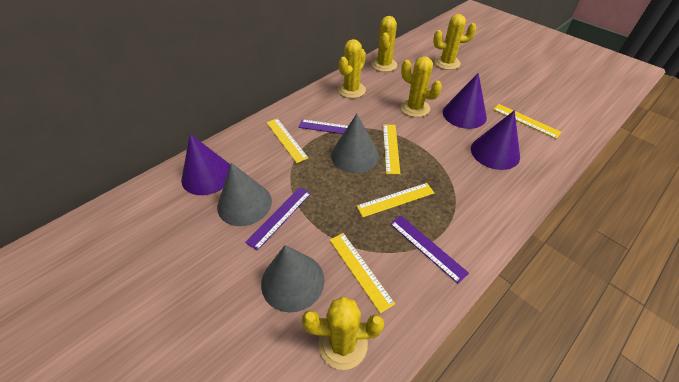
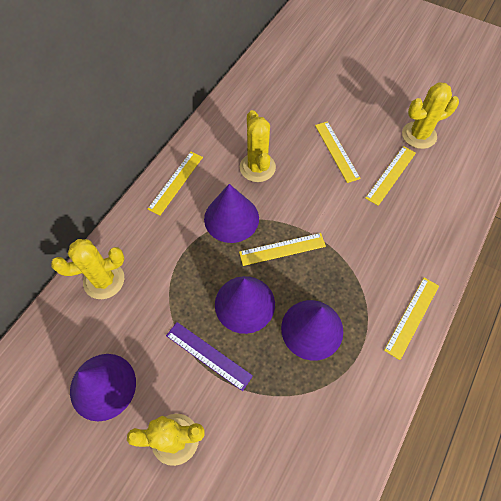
grey cone: [217,163,272,226] [261,245,325,313] [331,114,379,173] = 3 -> none = 0
purple cone: [181,134,230,195] [443,73,487,129] [471,110,520,170] = 3 -> [70,354,136,421] [204,184,259,243] [215,276,275,334] [281,300,343,361] = 4
purple ruler: [245,187,311,251] [298,119,367,134] [390,216,469,284] = 3 -> [166,322,253,391] = 1
yellow cactus: [302,296,384,370] [338,39,366,98] [372,16,397,72] [401,56,442,117] [433,14,477,70] = 5 -> [51,239,124,299] [127,414,205,466] [240,110,276,182] [402,82,459,149] = 4

